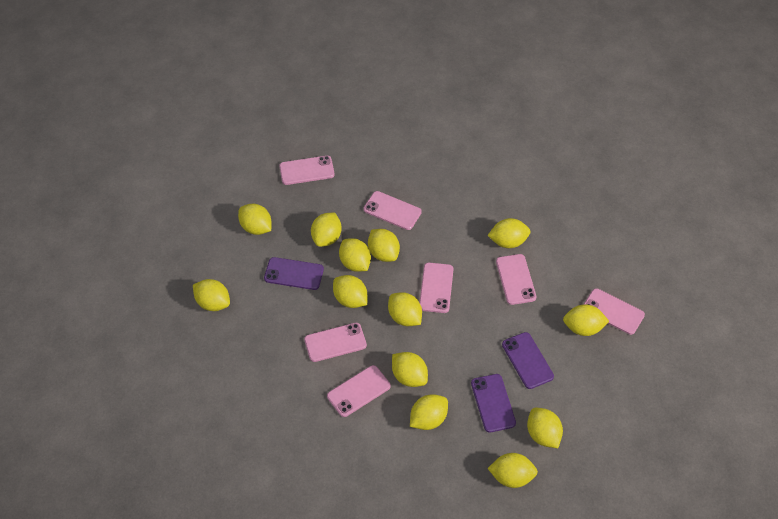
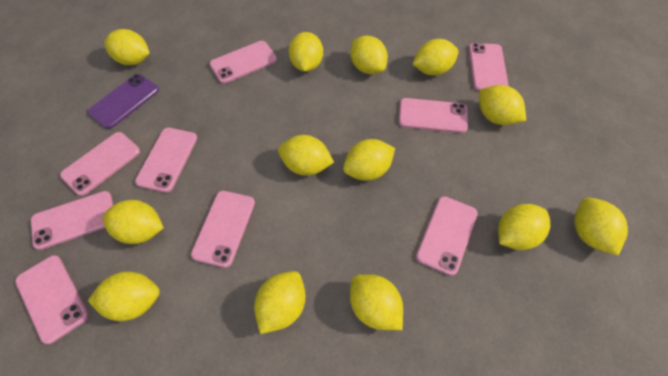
pink phone: [279,156,335,185] [304,323,367,362] [327,365,391,417] [364,191,422,230] [419,263,454,313] [496,254,536,305] [583,288,645,335] = 7 -> [15,255,89,344] [31,191,113,250] [60,132,140,196] [135,128,197,193] [191,191,255,268] [209,41,277,84] [399,98,468,133] [416,196,478,276] [469,43,509,91] = 9
purple phone: [264,257,324,290] [471,374,516,433] [502,332,554,389] = 3 -> [87,74,159,129] = 1

